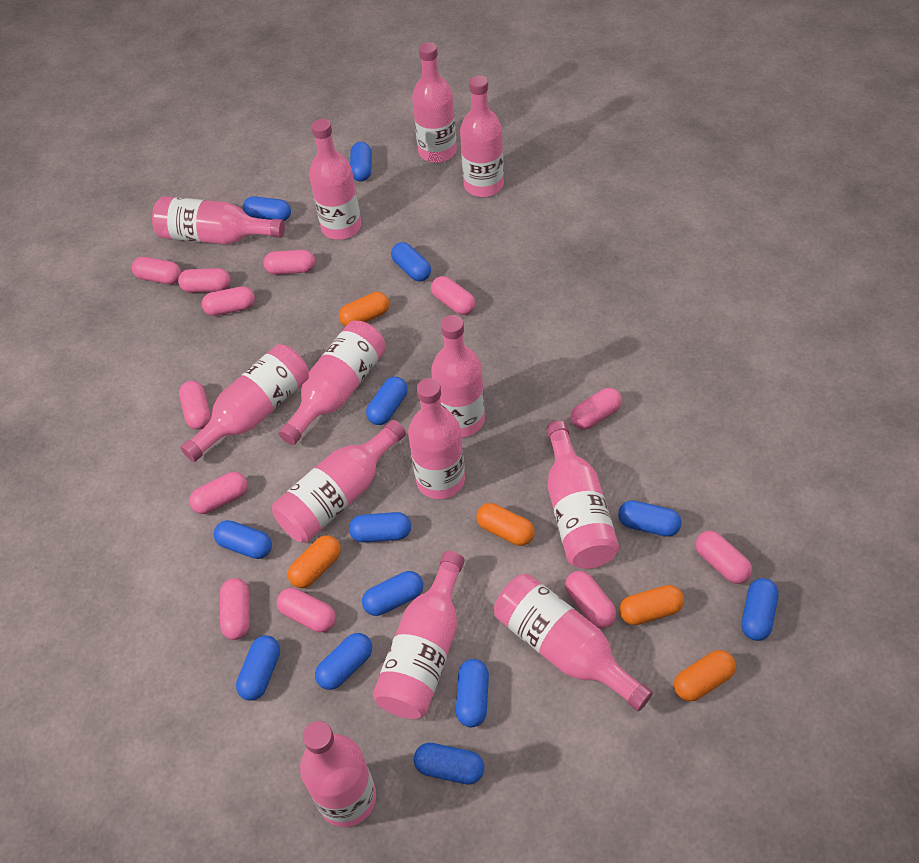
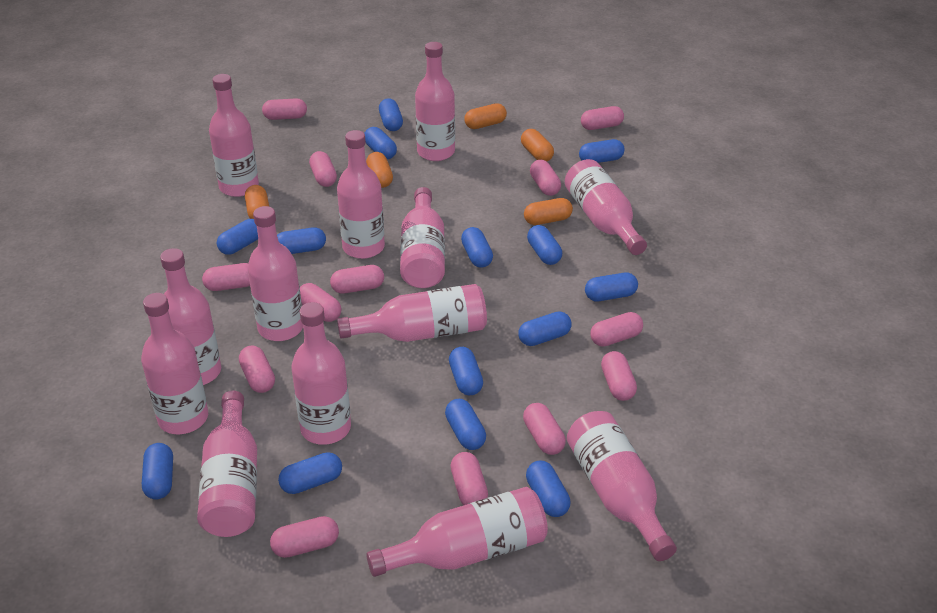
blue capsule: [214,520,272,559] [236,636,280,700] [243,196,291,221] [315,633,372,690] [349,512,411,542] [350,142,372,181] [362,571,423,616] [366,377,408,425] [391,242,431,282] [414,743,484,785] [456,659,489,727] [618,500,682,537] [742,578,778,641] = 13 -> [142,443,173,499] [217,219,258,255] [277,227,326,254] [278,452,342,494] [364,127,397,159] [379,98,403,131] [445,399,486,450] [449,347,483,395] [461,227,493,268] [518,311,572,346] [526,461,571,517] [527,225,562,265] [579,139,625,163] [585,272,638,301] = 14
pink capsule: [132,257,181,284] [178,268,231,293] [179,381,211,429] [189,472,248,514] [202,286,255,316] [220,578,250,640] [263,250,315,275] [277,588,336,632] [431,276,475,315] [565,571,616,628] [570,388,622,430] [696,531,752,584] = 12 -> [202,263,250,291] [239,345,275,393] [262,98,307,120] [270,516,339,558] [300,283,341,322] [309,151,337,187] [330,265,384,294] [450,452,488,505] [523,403,566,455] [530,160,561,196] [581,106,624,130] [590,312,643,347] [601,351,637,401] = 13

